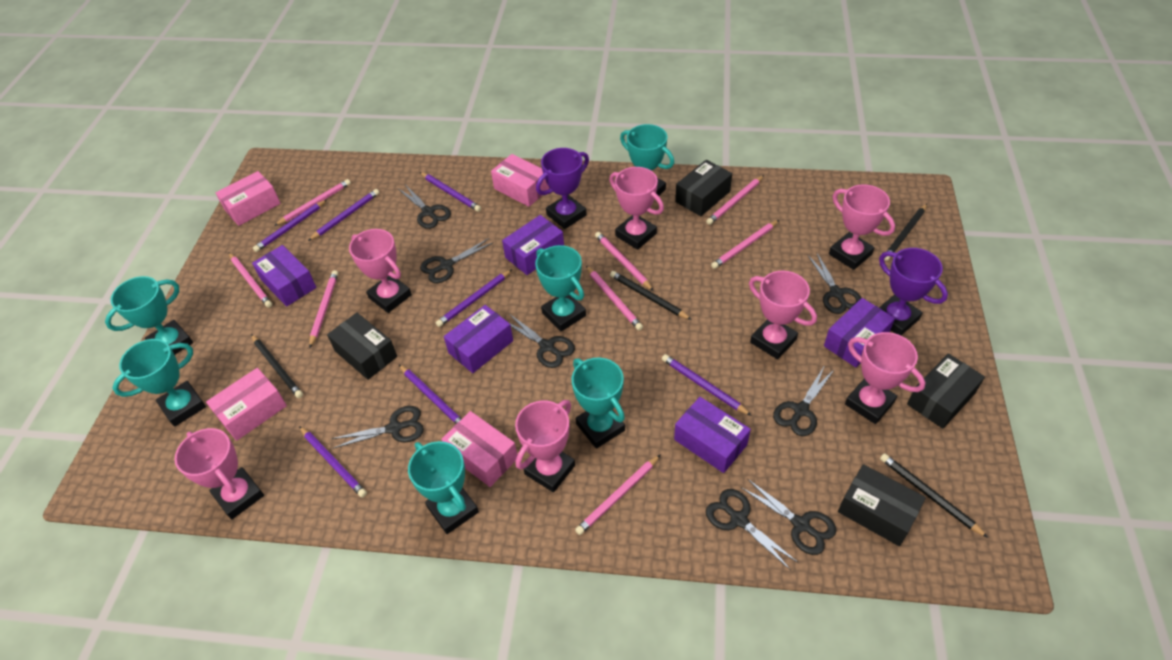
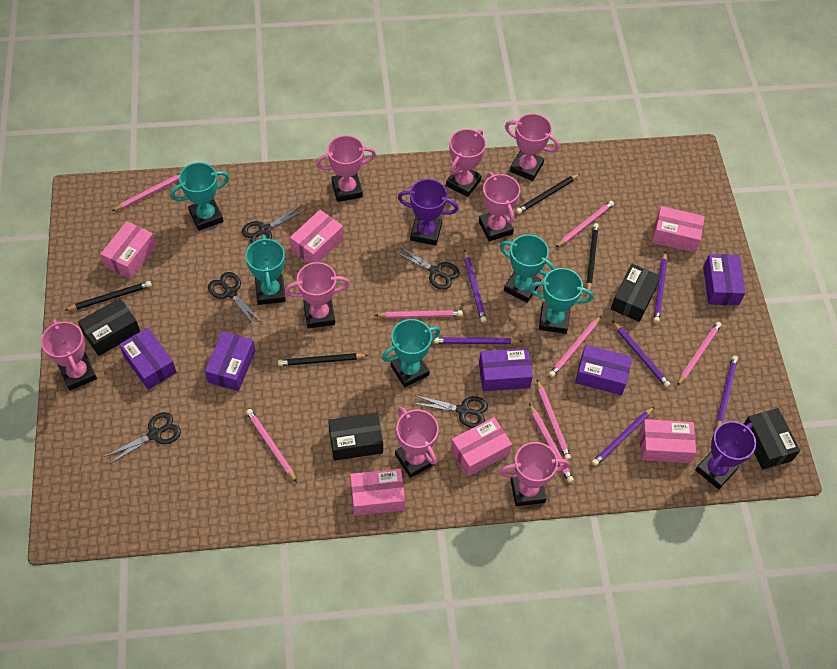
black scissors: [331,406,424,449] [398,186,451,229] [420,238,494,283] [509,314,575,368] [706,489,797,569] [740,479,836,555] [773,365,834,436] [808,252,861,314] = 8 -> [104,412,181,464] [208,272,263,327] [242,205,306,244] [395,245,460,290] [412,395,488,428] = 5
pink box: [206,368,287,441] [216,171,281,226] [441,411,517,487] [491,154,549,207] = 4 -> [100,221,156,279] [290,210,344,263] [350,468,405,516] [451,417,512,476] [640,419,696,463] [652,206,705,253] = 6
pink trophy: [174,428,264,519] [349,229,412,313] [515,400,575,492] [609,167,664,250] [749,271,817,359] [829,184,895,270] [845,332,925,424] = 7 -> [41,319,97,391] [285,262,350,328] [316,135,376,202] [395,407,439,478] [446,129,486,197] [479,172,520,241] [499,442,569,506] [505,113,560,181] = 8
purple pencil: [253,200,327,252] [299,426,367,498] [308,189,379,241] [399,365,461,424] [420,172,481,212] [436,269,512,327] [662,354,752,416] = 7 -> [434,337,522,344] [464,250,487,323] [592,406,655,466] [612,320,670,387] [654,251,667,323] [717,356,738,427] = 6
turquoise trophy: [105,276,193,355] [113,339,206,427] [408,441,479,534] [535,245,586,332] [572,358,625,449] [620,124,674,200] = 6 -> [170,162,229,231] [245,235,286,305] [382,319,440,387] [500,235,556,303] [529,268,593,334] = 5

